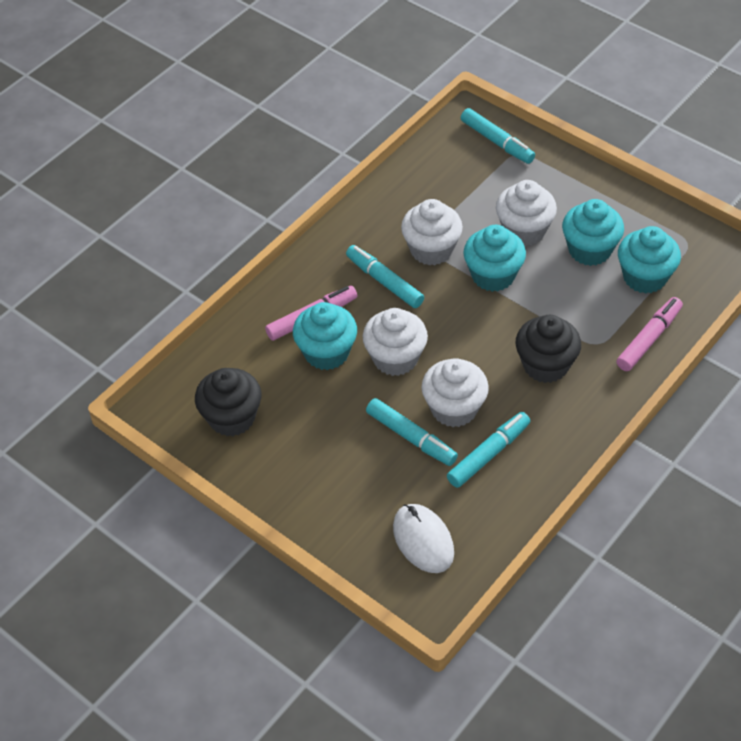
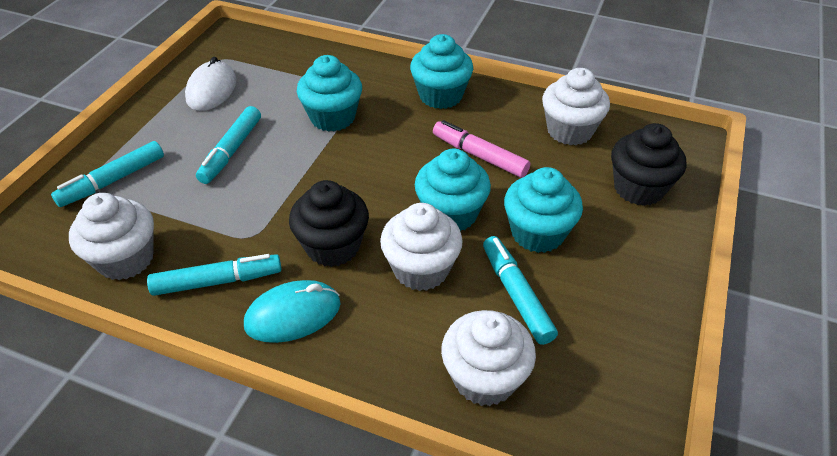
pink marker: [265,286,357,341] [616,297,683,371] = 2 -> [433,120,530,178] = 1
turquoise mouse: none = 0 -> [244,280,340,343] = 1

